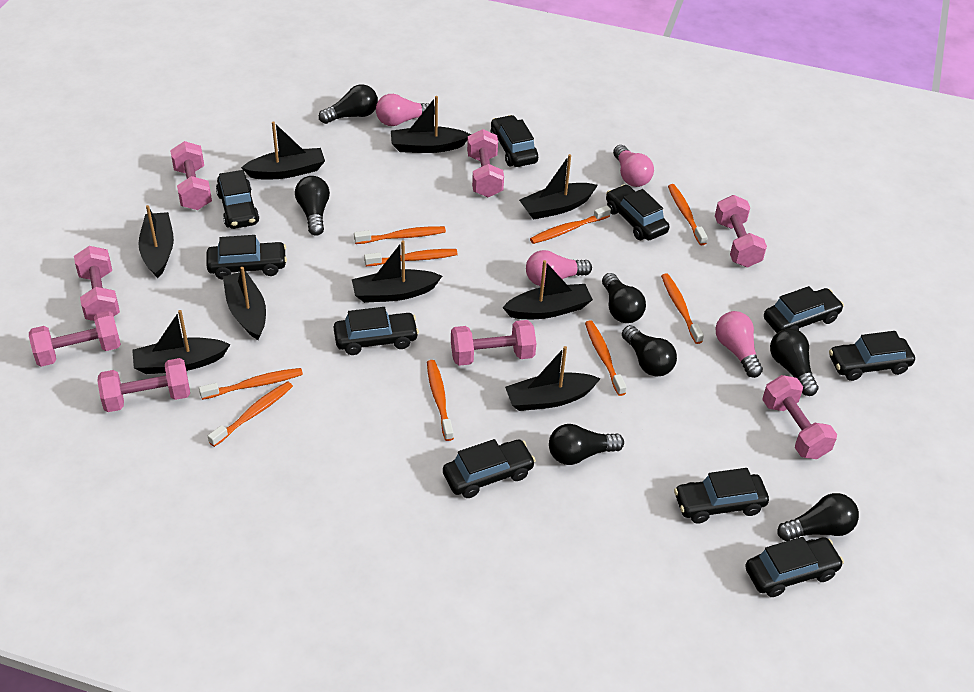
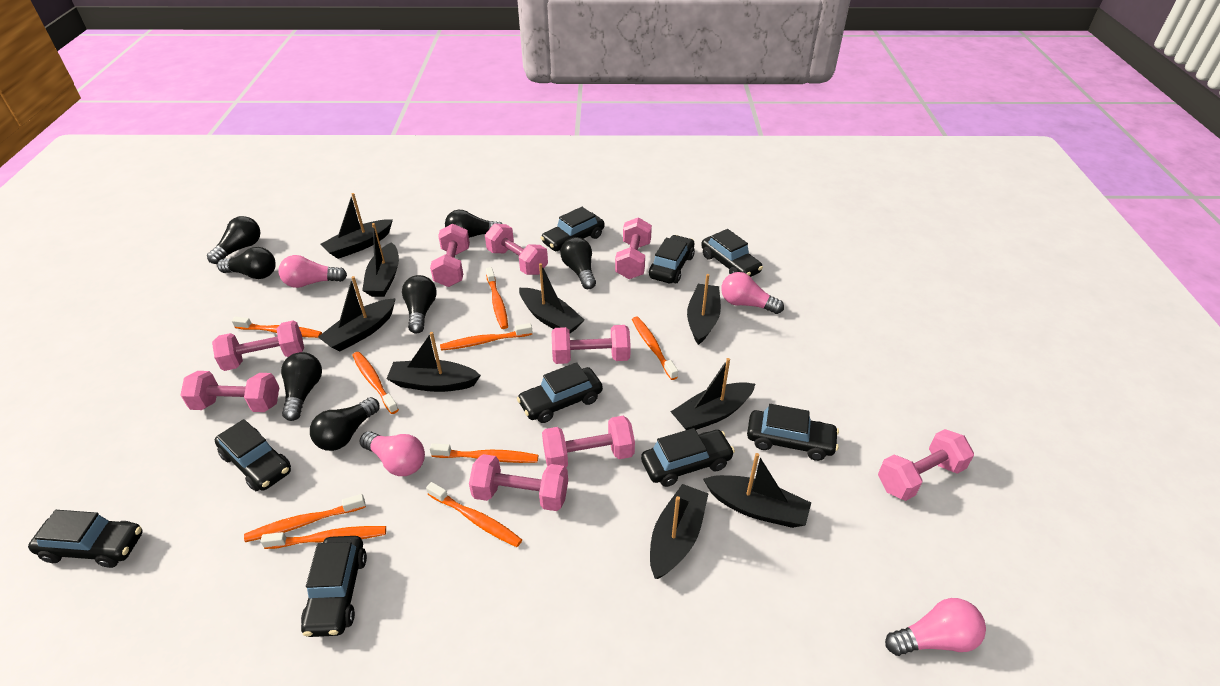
black car: [207,235,287,279] [216,170,259,229] [334,307,419,355] [443,439,536,498] [491,115,538,167] [606,184,670,240] [674,468,769,524] [745,537,844,597] [764,286,844,333] [829,331,915,381] = 10 -> [28,510,143,568] [215,419,291,491] [301,536,367,637] [517,362,603,423] [541,207,604,252] [641,428,735,487] [649,235,695,283] [701,229,763,277] [747,404,839,461] = 9
pink dumbbell: [29,311,121,367] [74,246,120,321] [98,358,190,412] [170,141,212,210] [451,320,536,366] [467,129,504,197] [715,195,767,267] [762,375,837,459] = 8 -> [180,371,279,412] [212,321,304,371] [430,223,470,287] [469,454,568,511] [485,224,548,275] [542,416,635,467] [552,325,631,364] [615,217,652,279] [878,429,974,501] = 9

